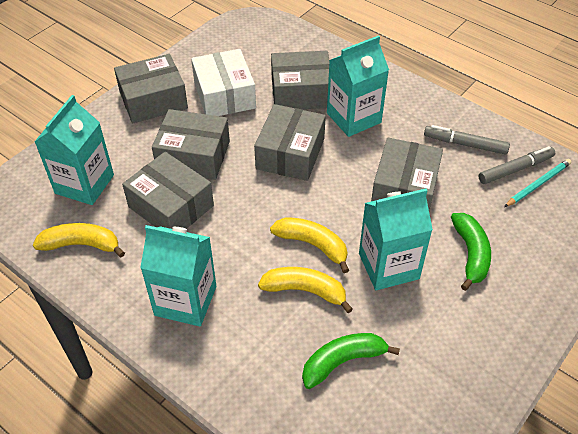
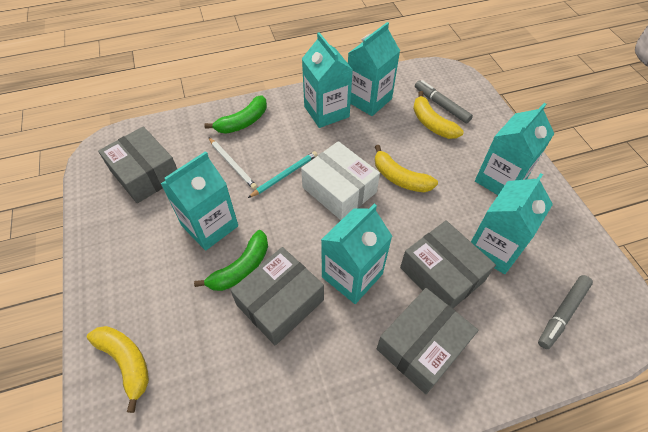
grey box: [114,54,188,123] [122,152,214,229] [152,109,230,180] [254,104,326,181] [271,51,330,109] [371,138,443,210] = 6 -> [98,126,177,203] [230,247,324,346] [377,288,478,394] [400,220,496,308] = 4
turquoise carton: [35,95,114,205] [140,225,216,326] [327,35,389,137] [359,189,433,290] = 4 -> [161,151,238,251] [302,32,353,128] [321,204,392,304] [348,22,400,116] [471,173,553,274] [475,103,554,195] = 6
white pencil: none = 0 -> [208,137,257,190] = 1

